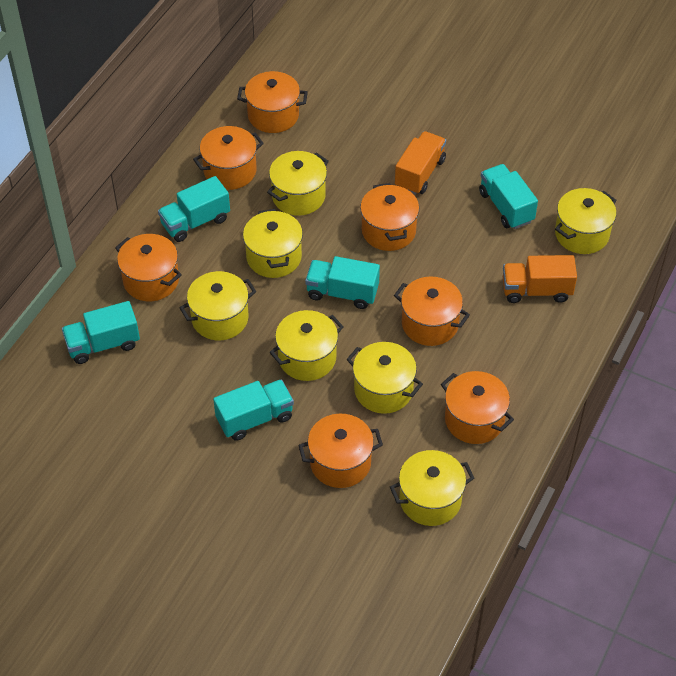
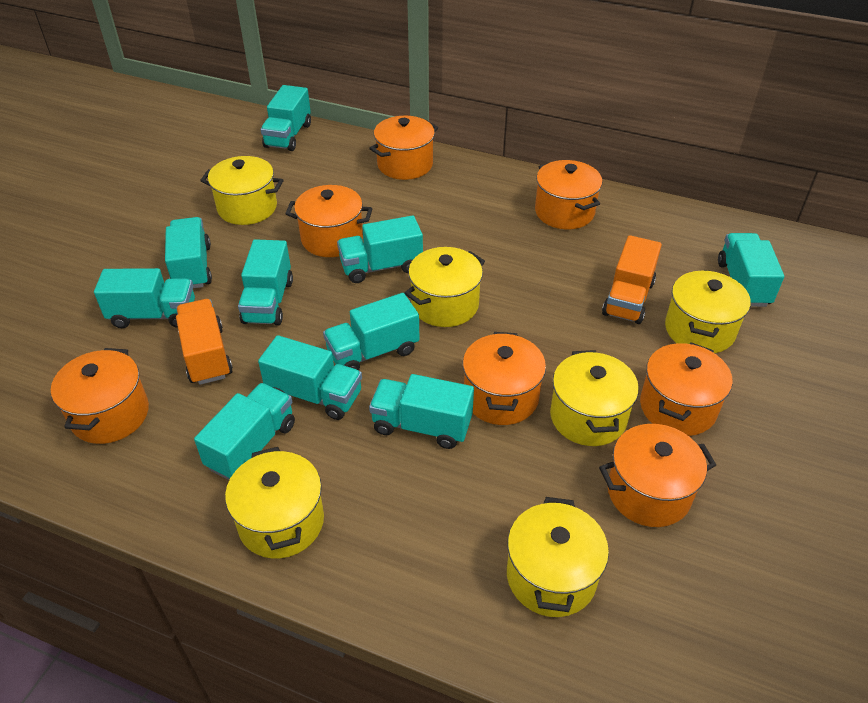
turquoise truck: [62,301,140,364] [158,176,230,242] [213,379,294,441] [305,256,380,309] [479,164,538,229] = 5 -> [94,268,195,328] [165,217,212,288] [194,383,295,480] [238,239,293,326] [258,335,362,420] [261,85,311,151] [323,293,419,371] [337,215,423,283] [369,374,474,449] [718,233,784,307] = 10
yellow pot: [179,271,257,340] [243,209,303,278] [267,151,329,216] [269,310,344,381] [347,342,423,414] [390,450,474,526] [555,188,617,254] = 7 -> [200,156,284,225] [225,447,324,559] [404,247,485,327] [507,497,609,617] [550,350,639,446] [665,270,751,353] = 6

